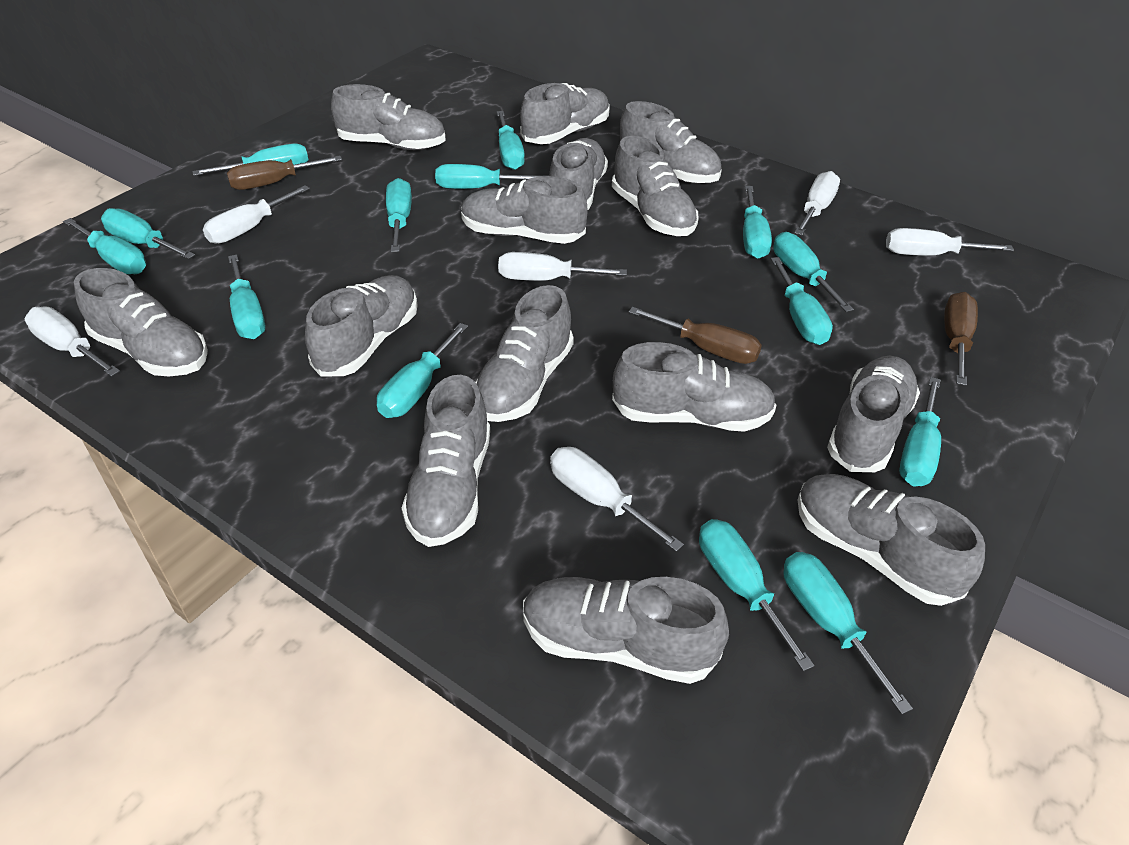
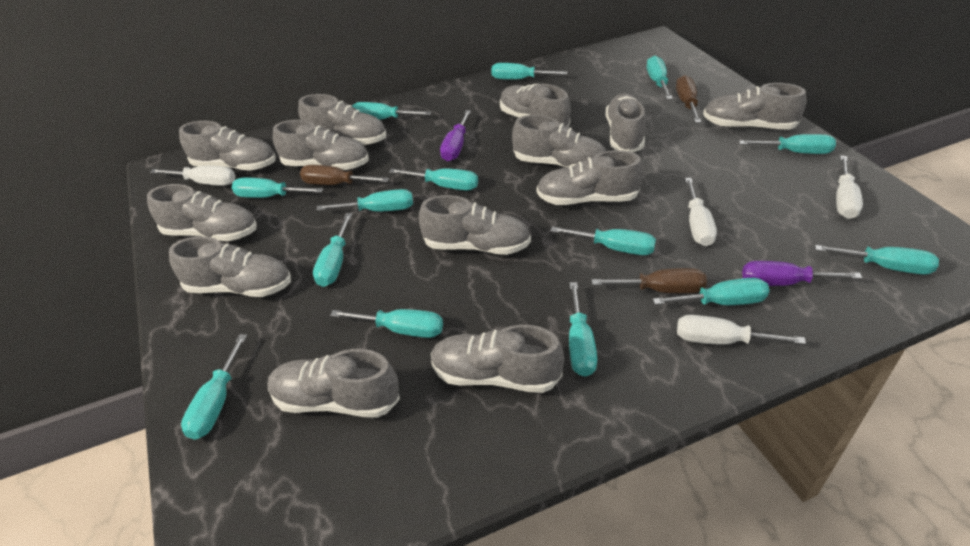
grey shoe: [74,268,208,376] [305,275,418,377] [331,84,446,150] [402,375,490,547] [461,176,587,244] [475,285,574,422] [520,83,610,144] [523,577,729,684] [549,138,608,210] [612,136,698,236] [612,342,777,432] [620,101,722,184] [798,474,985,606] [827,356,920,472] = 14 -> [147,184,257,241] [169,236,291,297] [179,121,276,171] [267,349,400,418] [273,120,369,170] [298,94,386,145] [419,195,531,255] [431,325,564,393] [500,84,571,127] [512,115,606,168] [536,150,643,205] [606,93,646,152] [703,83,807,130] = 13
purple screwdriver: none = 0 -> [440,110,471,161] [742,261,862,286] = 2
white screwdriver: [25,306,120,377] [203,185,310,244] [498,252,627,281] [550,447,684,552] [794,171,840,236] [886,228,1014,256] = 6 -> [150,166,236,186] [677,315,806,345] [685,178,717,246] [836,156,863,219] = 4

